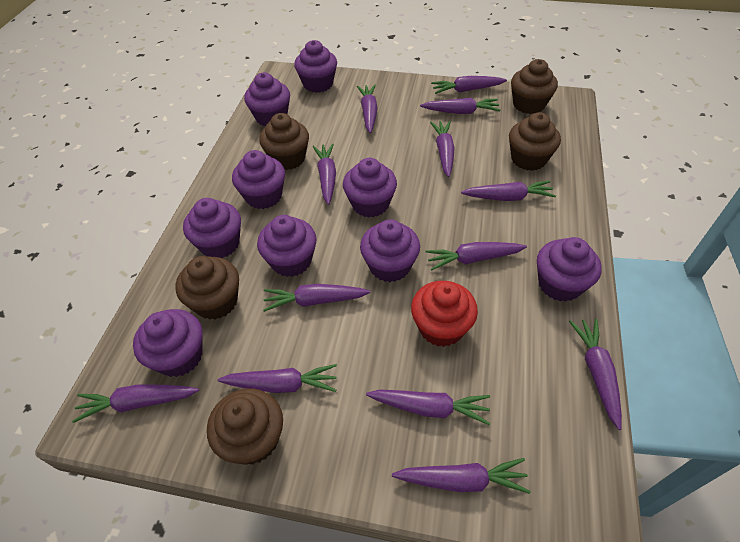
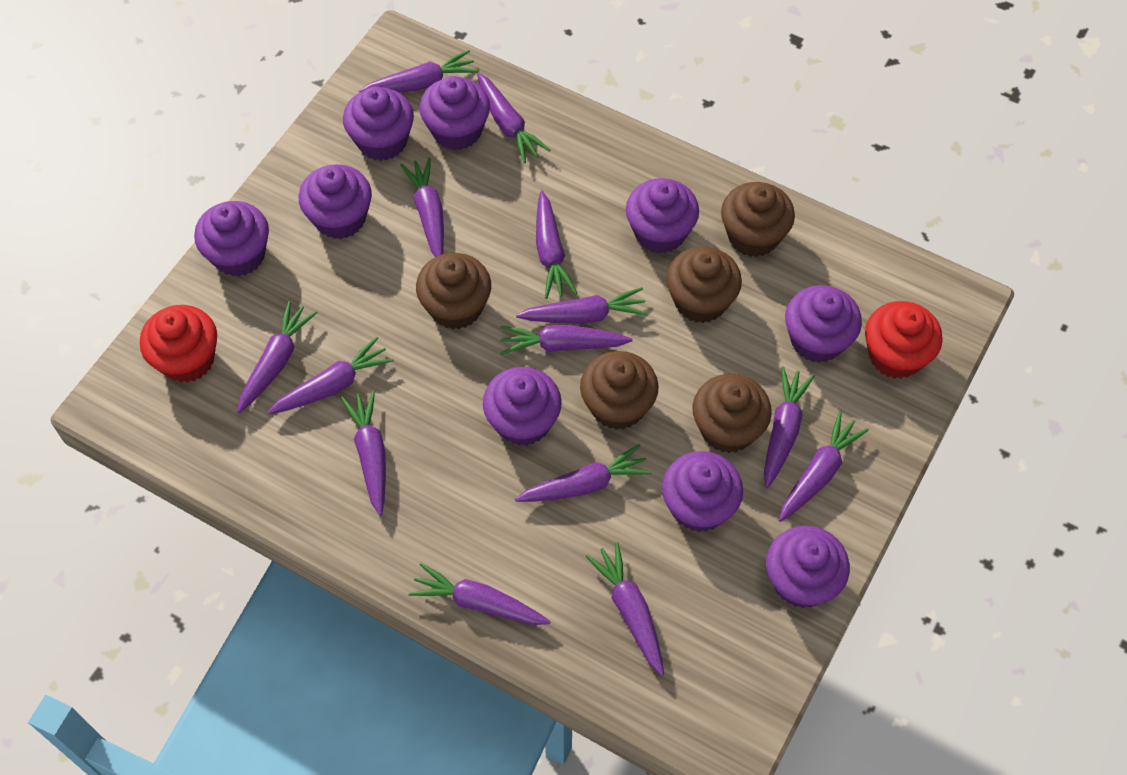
purple carrot: [72,385,199,423] [218,364,337,393] [263,284,370,312] [312,143,336,205] [357,85,378,133] [366,390,490,425] [392,458,531,494] [420,98,500,114] [425,242,527,271] [430,121,455,177] [431,76,507,94] [461,181,556,201] [569,319,622,430] = 13 -> [237,301,318,413] [268,337,394,414] [341,390,386,516] [359,50,478,92] [400,158,444,257] [408,563,551,625] [477,73,550,163] [500,325,633,355] [515,444,652,502] [516,287,648,324] [536,191,577,299] [585,542,664,676] [764,367,815,488] [779,412,869,522] = 14
red cupcake: [411,281,478,347] = 1 -> [140,305,217,383] [865,301,943,379] = 2

